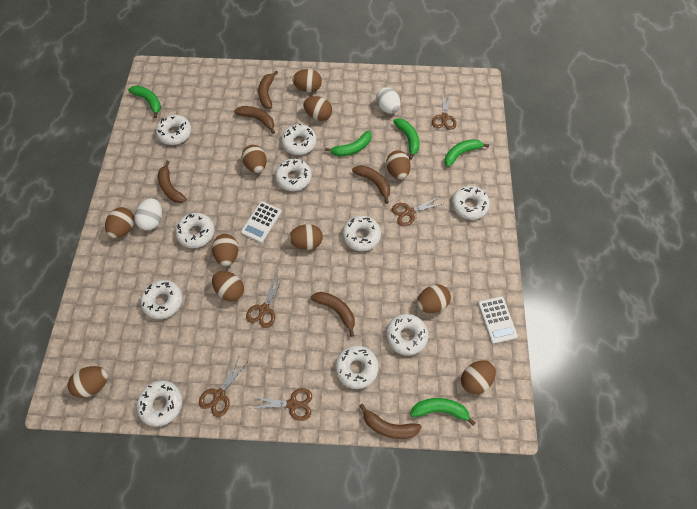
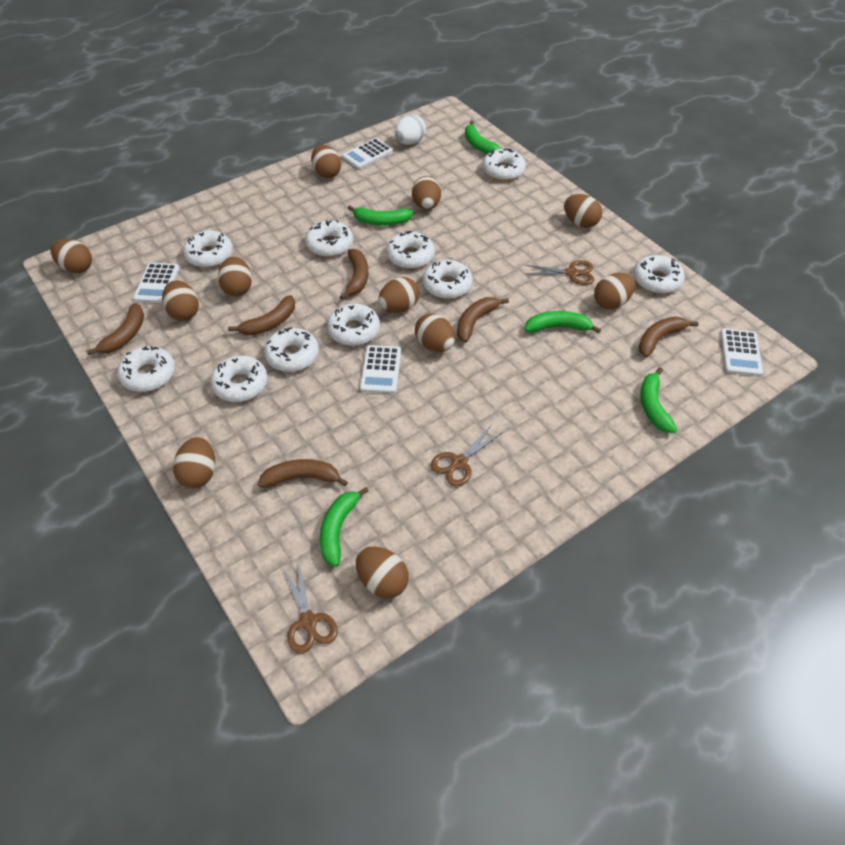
brown scissors: [199,357,246,417] [246,275,284,328] [253,388,312,421] [392,197,442,226] [432,91,457,130] = 5 -> [283,561,338,654] [431,426,503,486] [525,260,594,285] = 3
white calculator: [241,201,282,243] [478,296,518,344] = 2 -> [133,263,180,303] [342,138,393,169] [360,345,401,394] [720,328,763,376] = 4
white egg: [134,198,162,230] [376,87,400,114] = 2 -> [395,114,426,145] = 1

